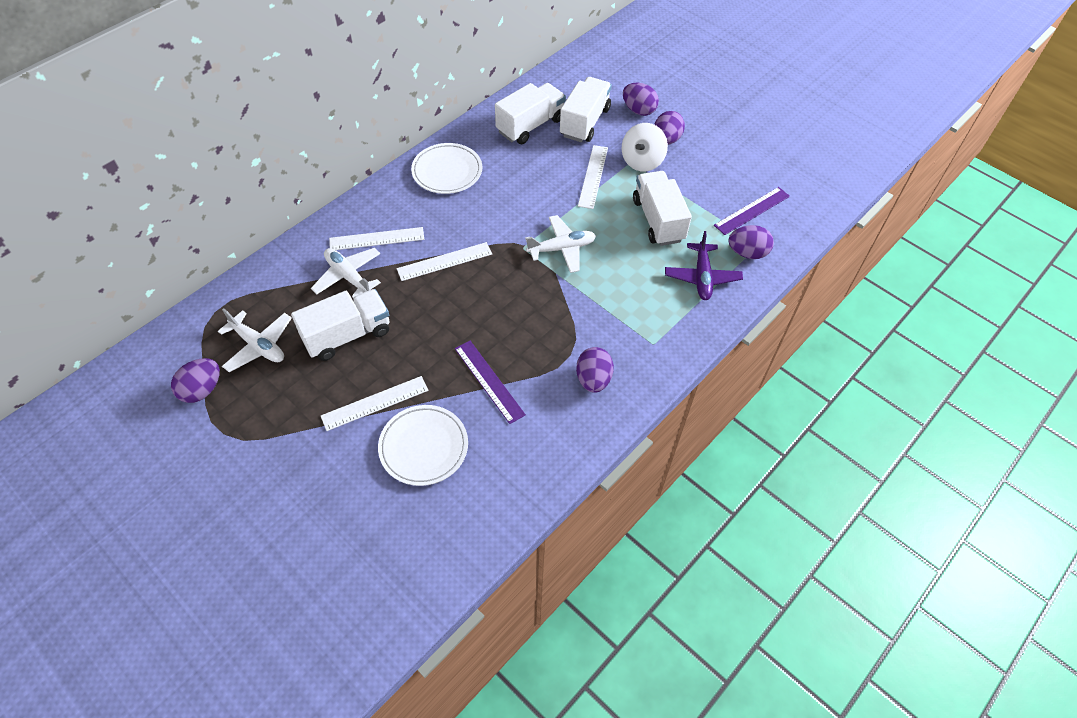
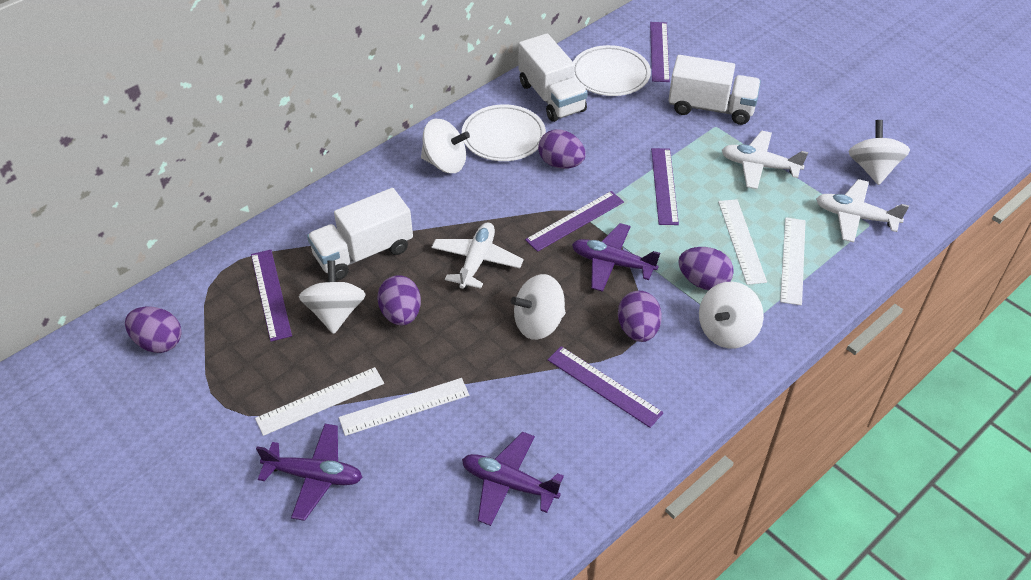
purple plane: [665,231,743,300] = 1 -> [256,424,363,521] [462,432,564,526] [572,223,660,292] = 3
purple ruler: [455,341,526,424] [714,187,790,235] = 2 -> [251,250,292,341] [525,191,624,252] [548,346,664,428] [650,22,670,82] [651,148,679,225] = 5
white spinning top: [622,123,668,171] = 1 -> [299,260,366,334] [421,119,470,173] [511,274,566,340] [699,282,764,348] [848,120,910,185] = 5
white truck: [291,289,390,361] [495,83,566,144] [560,77,612,142] [633,171,692,246] = 4 -> [307,188,413,280] [518,34,588,122] [668,55,761,125] = 3

